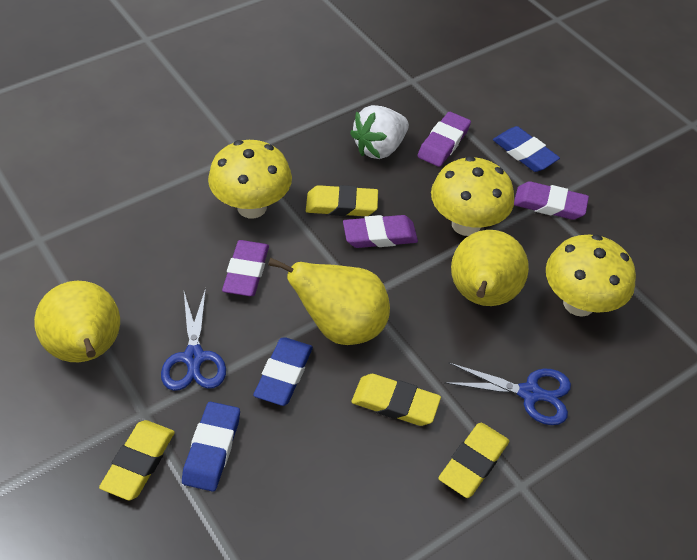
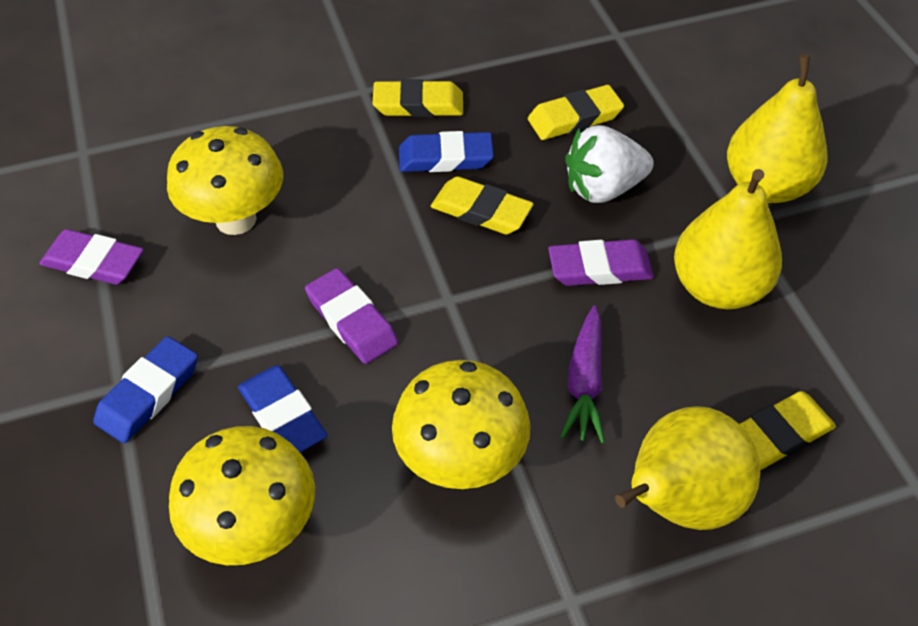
blue scissors: [161,288,226,391] [444,363,571,425] = 2 -> none = 0
purple carrot: none = 0 -> [560,305,605,443] = 1
purple eraser: [222,240,269,296] [343,215,418,248] [417,112,471,167] [514,181,589,220] = 4 -> [39,229,144,285] [305,268,398,364] [548,239,654,286] = 3

